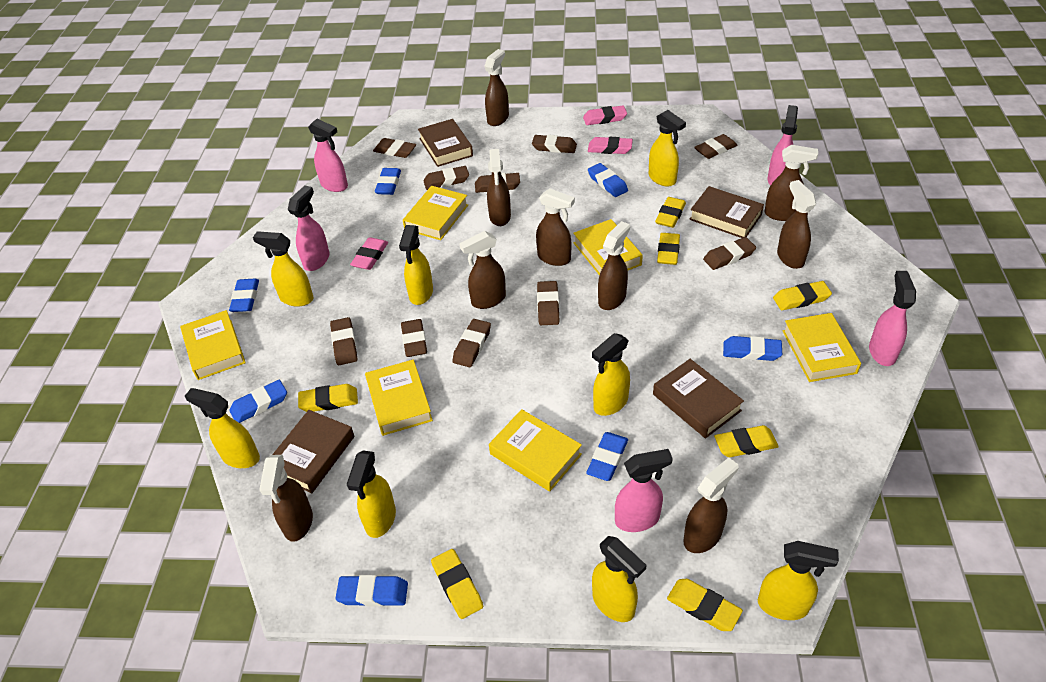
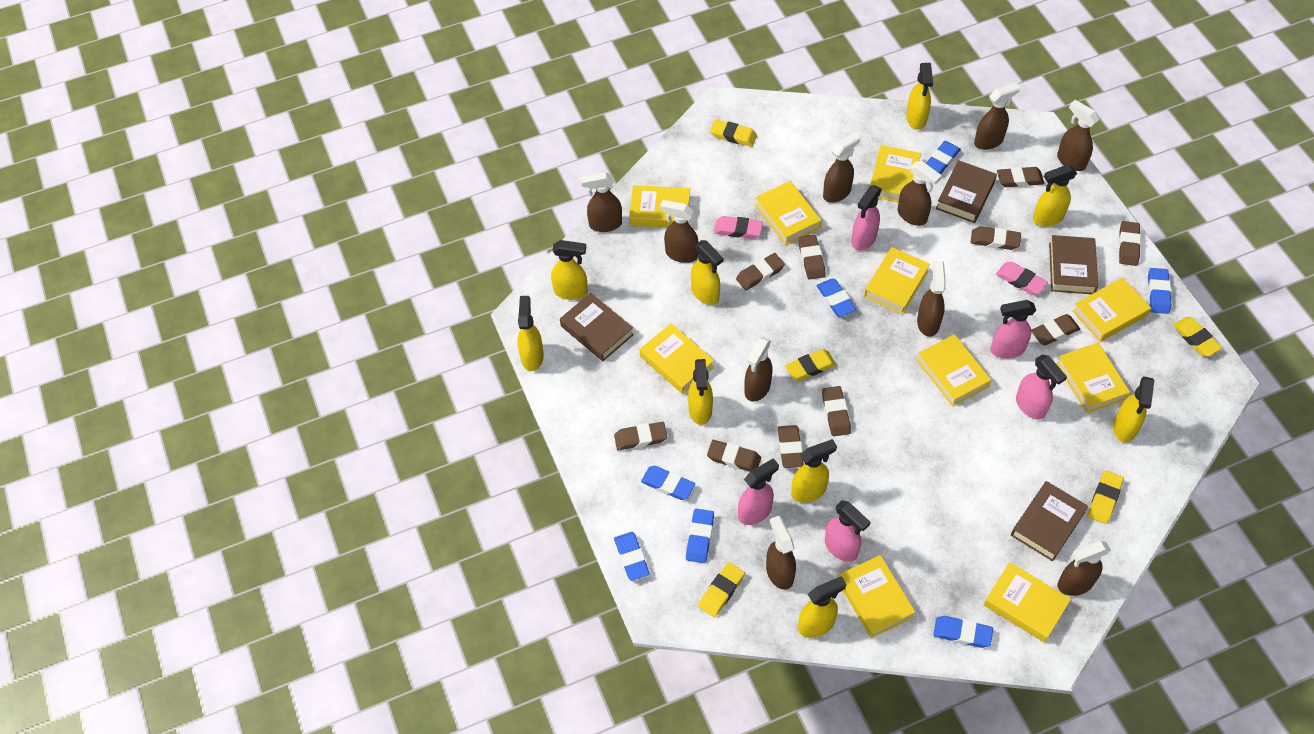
brown spray bottle: [259,455,313,542] [459,231,506,309] [484,49,509,126] [487,149,511,226] [536,188,575,266] [598,221,630,310] [683,457,738,553] [764,145,818,221] [777,180,816,269] = 9 -> [581,172,622,232] [660,200,699,263] [744,337,773,402] [766,516,796,590] [823,132,861,203] [898,161,942,226] [917,260,946,337] [974,82,1021,150] [1057,100,1099,171] [1058,541,1111,596] = 10
pink eraser: [350,237,388,270] [583,105,627,125] [588,137,633,154] = 3 -> [714,216,763,239] [996,262,1048,295] = 2
yellow book: [180,310,246,380] [365,360,433,436] [403,186,468,240] [489,409,582,491] [573,219,643,275] [783,313,861,382] = 6 -> [629,185,690,228] [640,323,714,394] [755,181,822,245] [838,555,915,638] [864,247,930,315] [870,145,921,202] [917,334,991,407] [984,562,1071,643] [1056,343,1130,413] [1072,277,1151,342] = 10
yellow eraser: [298,384,358,412] [431,549,483,619] [655,197,686,228] [657,233,680,265] [667,579,743,631] [714,425,779,457] [773,281,832,310] = 7 -> [698,562,745,617] [710,120,757,147] [785,349,836,381] [1088,470,1124,524] [1172,317,1222,356] = 5
yellow spray bottle: [185,388,260,468] [253,231,313,306] [346,450,396,538] [399,225,433,305] [592,333,630,416] [592,536,647,622] [649,110,686,186] [758,541,839,620] = 8 -> [518,296,544,371] [551,240,588,300] [688,359,713,425] [691,240,723,305] [791,439,837,503] [798,576,846,638] [906,63,933,130] [1033,165,1077,227] [1113,376,1154,443] = 9

